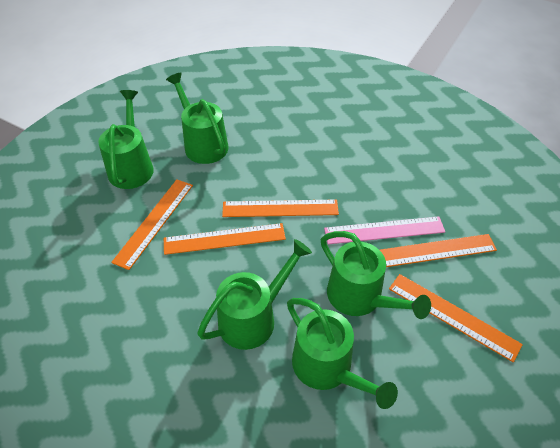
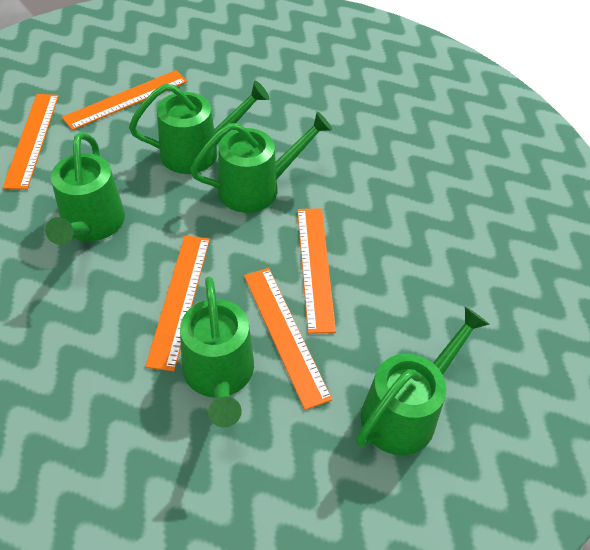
pink ruler: [324,216,445,244] = 1 -> none = 0

